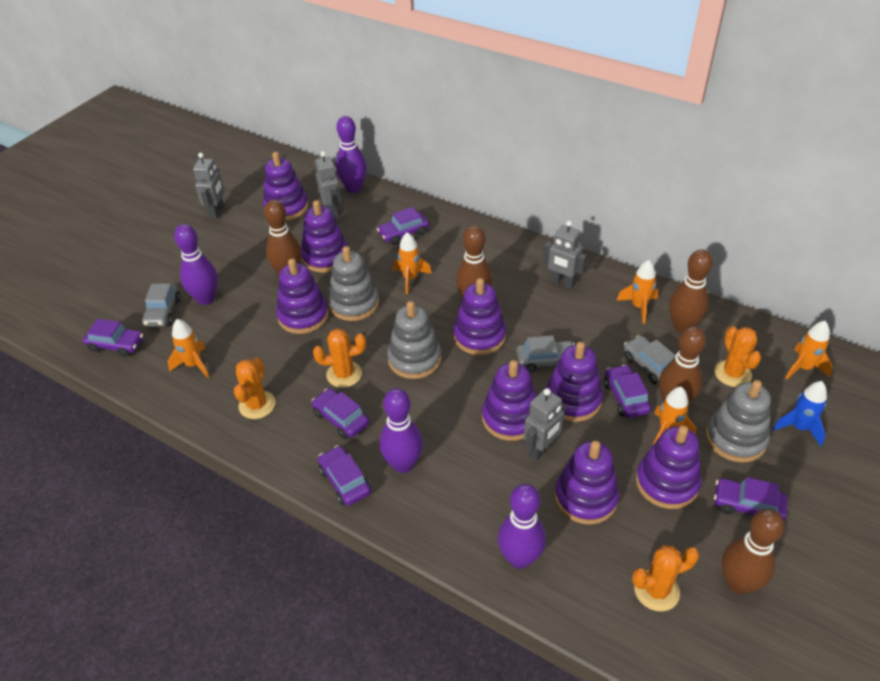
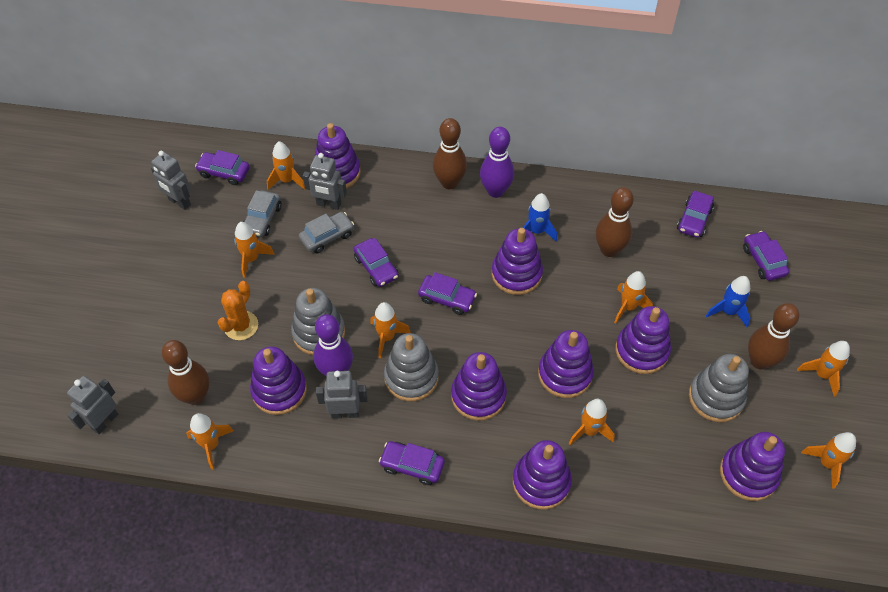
blue rocket: [773,381,827,446] = 1 -> [523,193,557,241] [706,276,751,327] = 2
brown bowling pin: [264,200,302,275] [456,226,492,298] [659,326,706,405] [669,249,713,333] [722,509,785,594] = 5 -> [162,340,209,405] [433,118,467,189] [596,187,634,257] [748,303,799,369] = 4
grey car: [142,283,181,327] [516,335,575,373] [624,335,676,384] = 3 -> [243,190,282,237] [299,212,354,253] = 2
orange cactus: [234,357,276,419] [313,329,366,388] [632,545,699,611] [715,326,761,387] = 4 -> [218,281,258,340] = 1
orange rocket: [168,319,209,378] [393,232,432,294] [617,260,658,324] [653,387,696,445] [786,321,833,379] = 5 -> [186,413,234,470] [234,222,275,278] [267,141,305,190] [370,302,411,358] [569,399,615,445] [614,271,653,323] [797,341,850,397] [801,432,856,489] = 8
purple bowling pin: [174,224,218,305] [336,116,367,193] [379,388,423,473] [498,484,546,569] = 4 -> [313,314,353,376] [480,127,514,198] = 2

